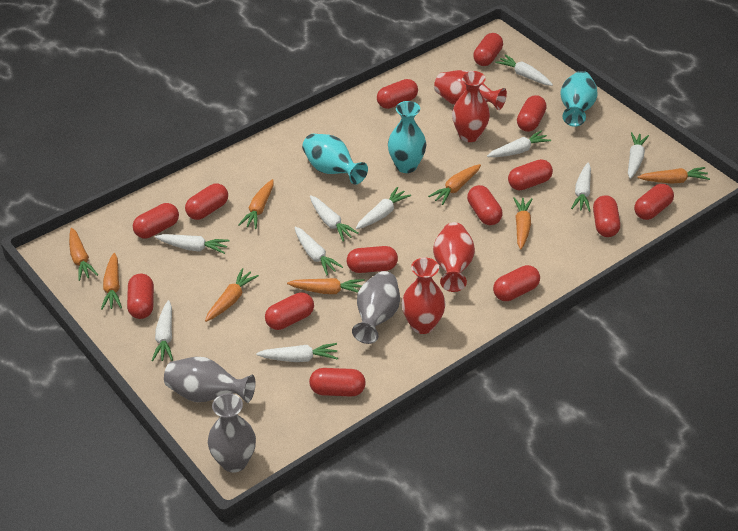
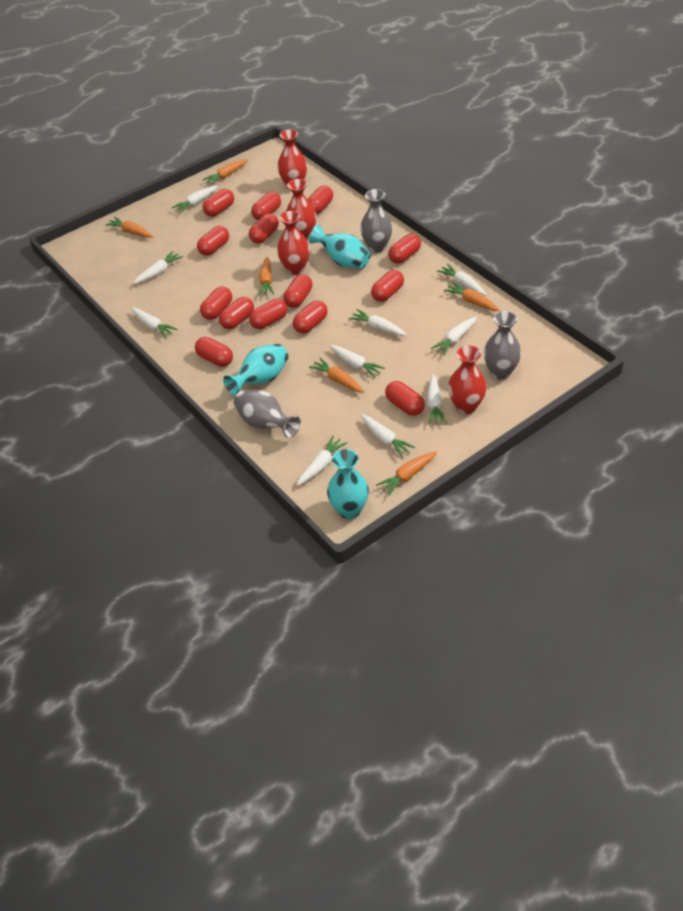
orange carrot: [69,228,98,281] [101,253,122,310] [205,268,259,322] [238,179,274,229] [287,278,365,294] [428,164,481,205] [513,197,532,250] [637,167,710,184] = 8 -> [105,217,153,238] [202,159,248,185] [258,257,274,296] [309,358,364,393] [376,452,437,496] [444,282,500,311] = 6

